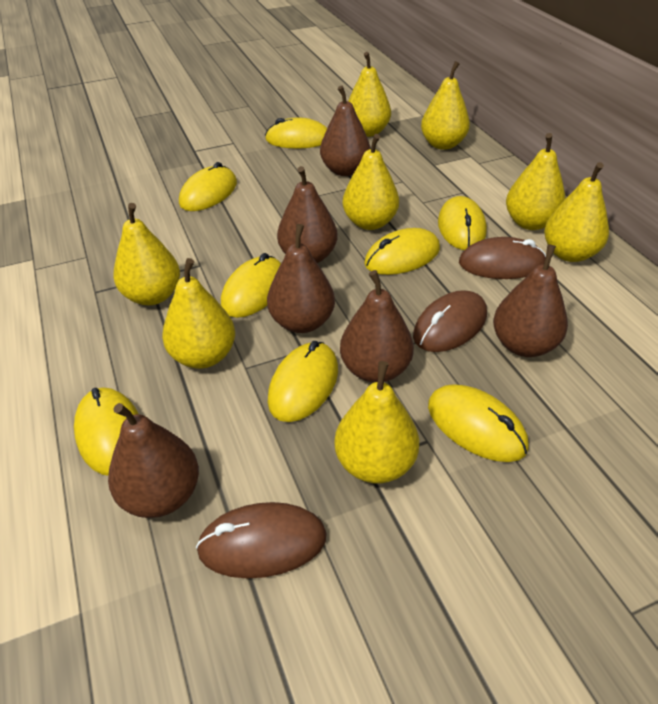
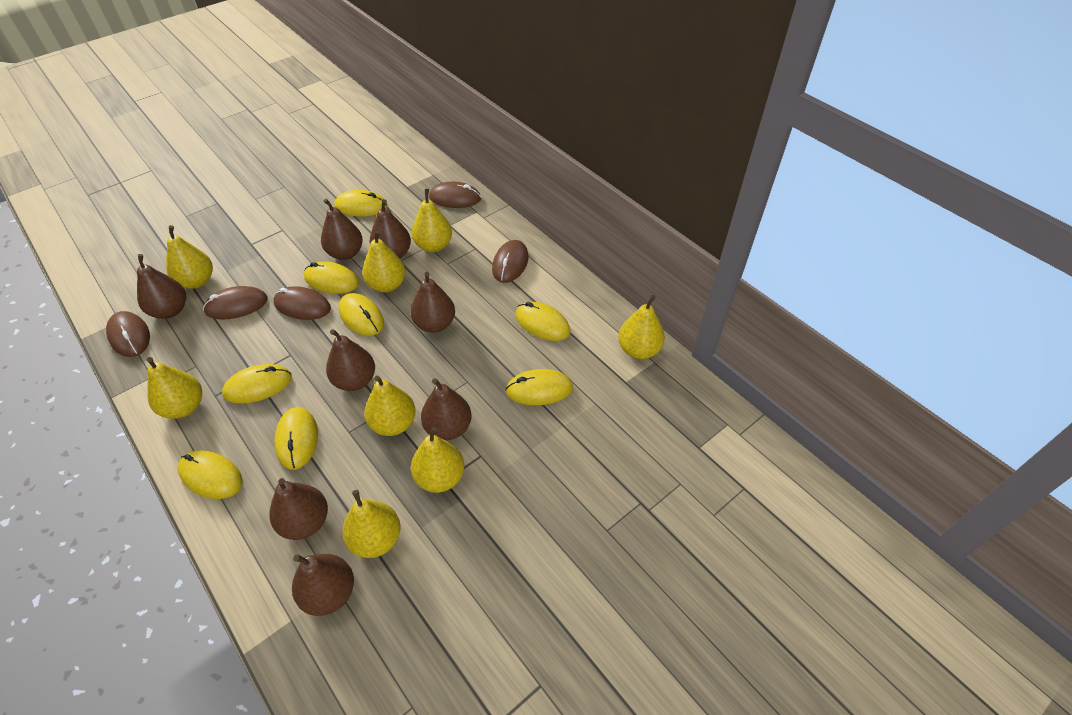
brown mouse: [196,502,327,578] [413,290,487,352] [459,237,546,279] = 3 -> [106,311,150,357] [203,286,268,320] [274,286,331,320] [429,182,481,208] [492,240,529,283] = 5
brown pear: [108,403,199,518] [267,224,335,333] [277,166,338,263] [320,86,370,176] [340,270,414,383] [493,244,568,357] = 6 -> [137,254,186,319] [269,478,328,540] [292,554,354,616] [321,199,363,260] [326,329,375,391] [370,199,411,258] [410,272,455,333] [421,378,472,440] = 8

